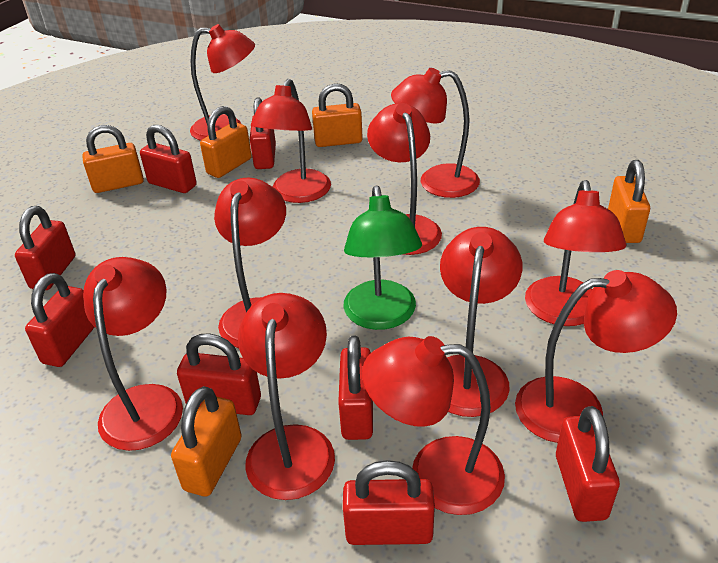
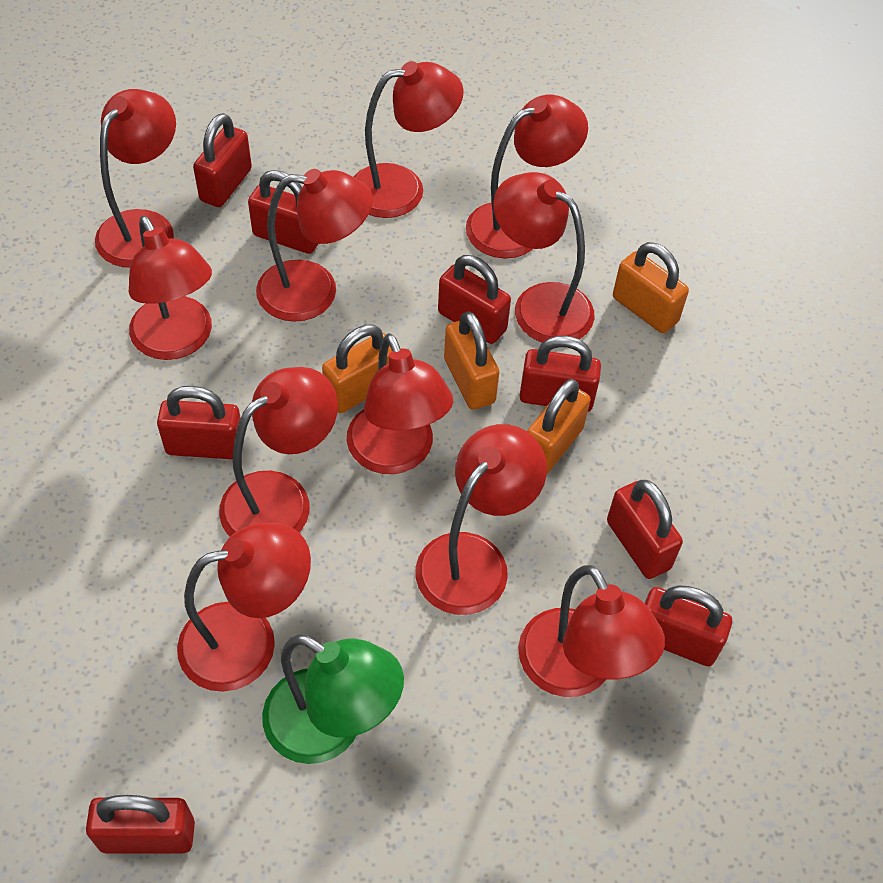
orange padlock: [82,125,144,193] [171,386,242,496] [200,106,252,178] [312,83,363,147] [608,160,650,243] = 5 -> [322,325,392,413] [444,311,499,410] [527,379,590,474] [613,242,689,333] = 4

